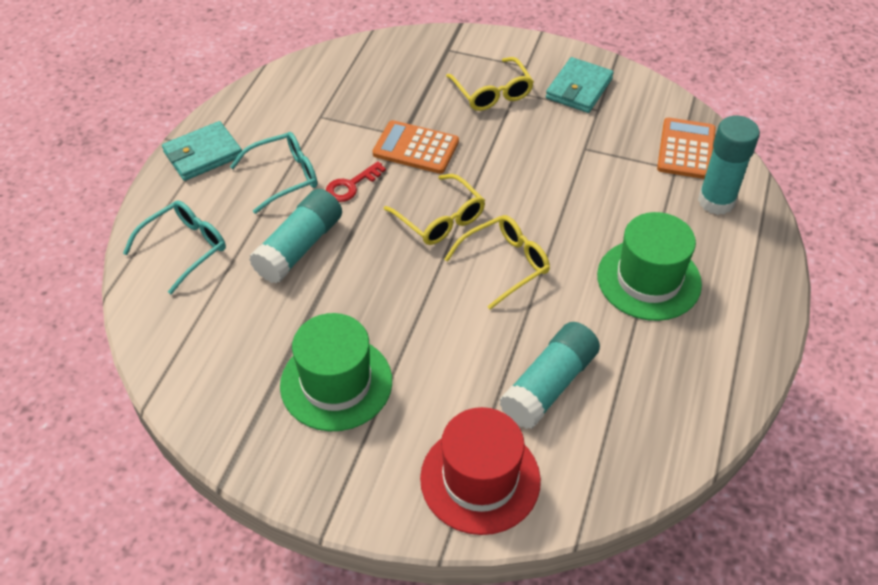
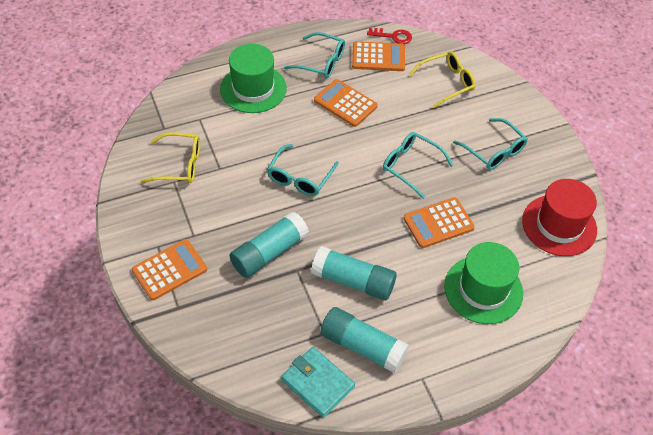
orange calculator: [373,120,459,174] [657,118,716,179] = 2 -> [132,239,207,300] [314,79,378,127] [352,41,405,71] [403,197,475,248] = 4
turquoise glasses: [123,201,226,294] [230,132,317,214] = 2 -> [267,144,339,196] [284,32,345,78] [383,132,454,199] [453,118,528,170] = 4
turquoise wallet: [162,121,242,181] [546,57,614,113] = 2 -> [281,347,355,418] = 1
yellow glasses: [384,174,485,245] [444,215,550,310] [446,57,534,111] = 3 -> [140,132,200,183] [409,52,476,108] = 2

